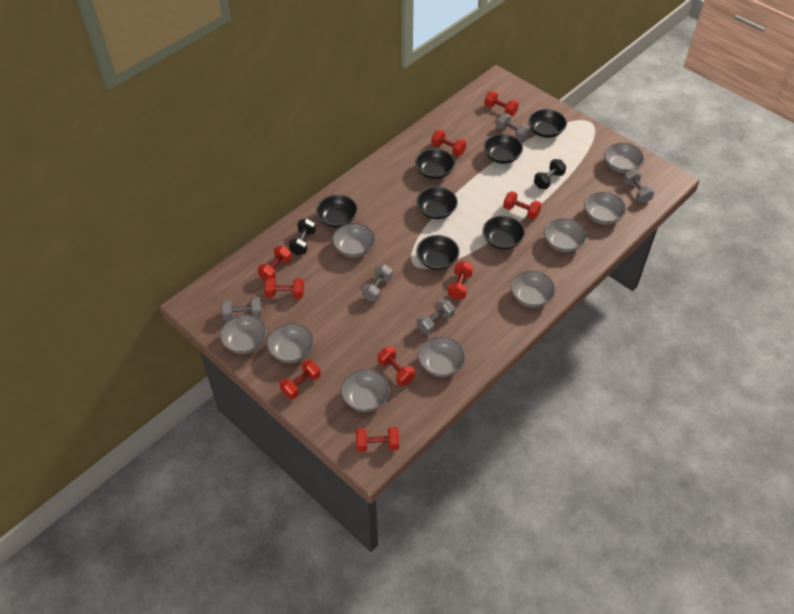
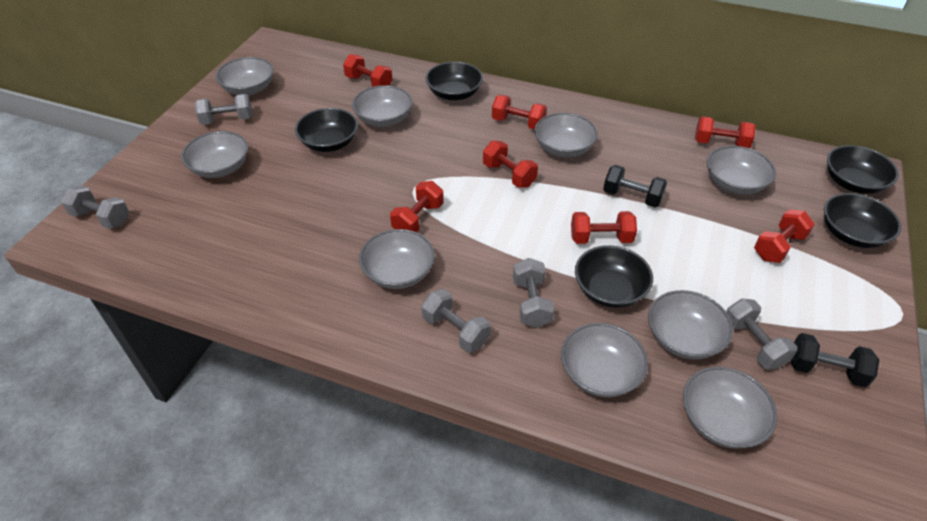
black bowl: [316,195,358,228] [415,148,455,179] [416,187,458,219] [416,235,460,270] [482,216,525,250] [484,134,523,164] [528,109,567,138] = 7 -> [295,108,358,152] [426,62,483,101] [575,245,653,308] [824,193,901,248] [827,145,899,194] = 5
red dumbbell: [258,246,292,280] [264,277,304,299] [279,360,321,399] [356,427,399,452] [378,346,415,386] [431,130,466,156] [448,261,473,300] [484,91,519,116] [503,191,542,219] = 9 -> [343,54,392,87] [390,181,444,232] [483,141,538,188] [492,95,547,129] [571,211,637,244] [695,116,756,148] [754,210,815,263] = 7

